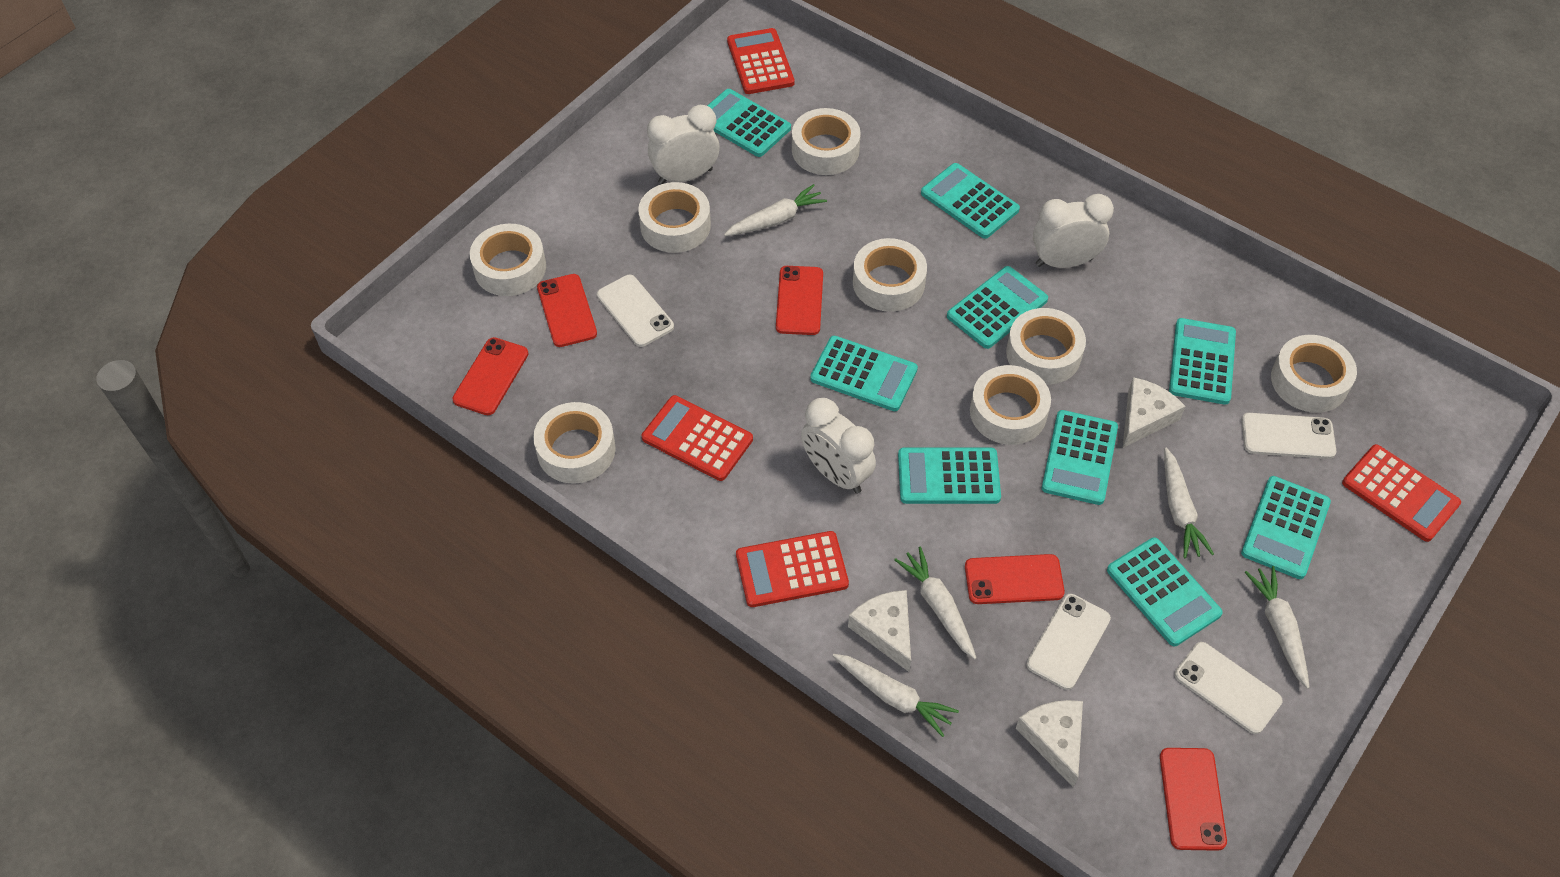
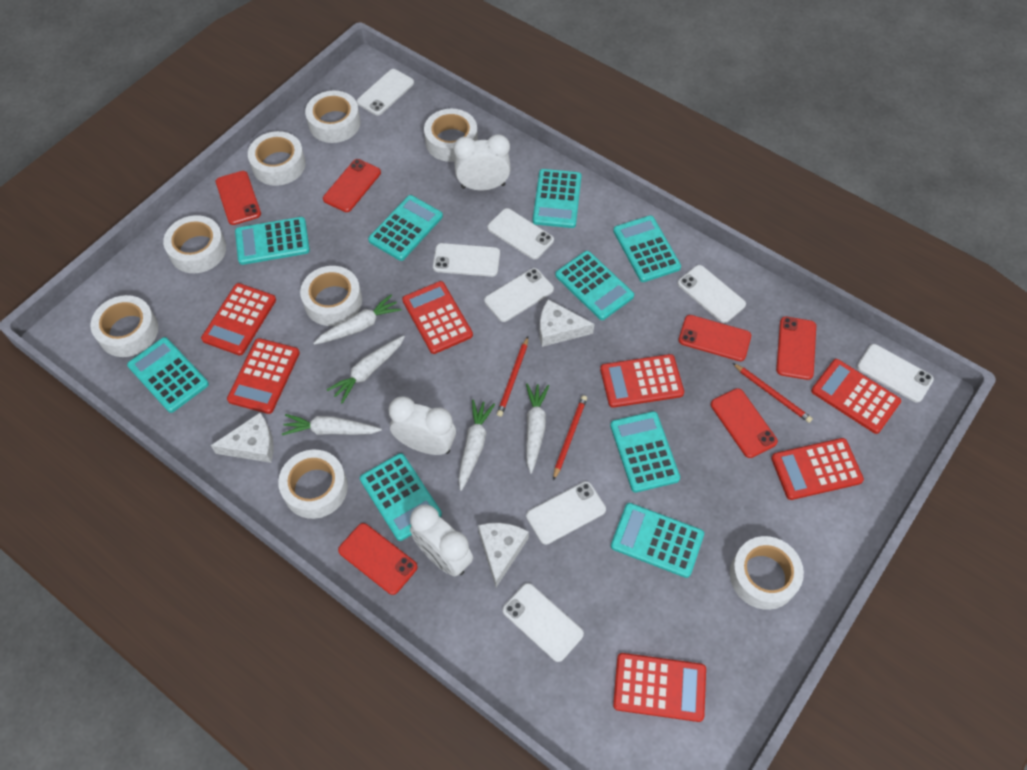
red calculator: [642,395,753,481] [727,28,795,94] [736,531,849,607] [1342,444,1461,542] = 4 -> [201,283,276,355] [227,338,300,414] [402,281,473,354] [600,354,684,408] [613,653,706,722] [771,438,864,500] [811,359,901,434] = 7
red pencil: none = 0 -> [497,337,528,417] [553,395,587,480] [733,363,813,423] = 3
red phone: [452,337,528,415] [537,274,597,347] [776,266,823,335] [965,554,1065,604] [1160,748,1227,851] = 5 -> [216,171,261,225] [323,159,381,212] [338,523,418,595] [679,315,751,361] [711,388,778,458] [776,317,816,380] = 6
white phone: [597,275,674,347] [1027,594,1111,690] [1174,642,1283,734] [1241,413,1336,459] = 4 -> [357,69,414,116] [433,243,500,277] [484,268,554,322] [487,208,554,259] [502,583,584,662] [526,481,606,545] [678,265,746,323] [857,344,934,402] = 8

